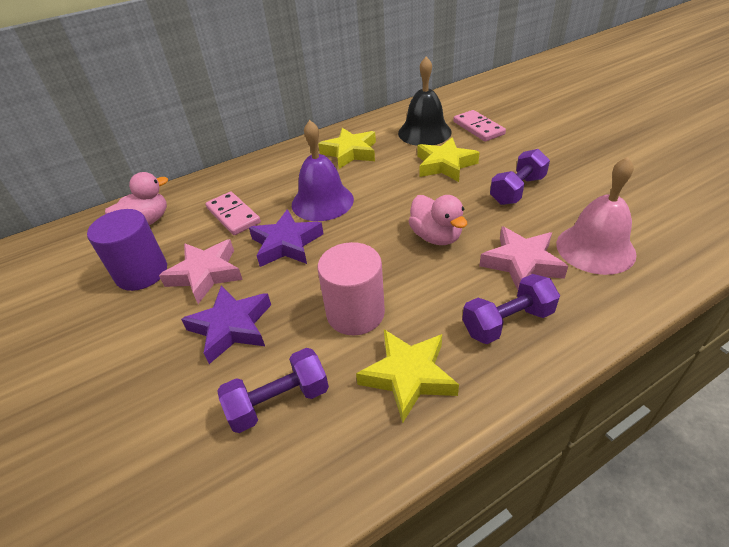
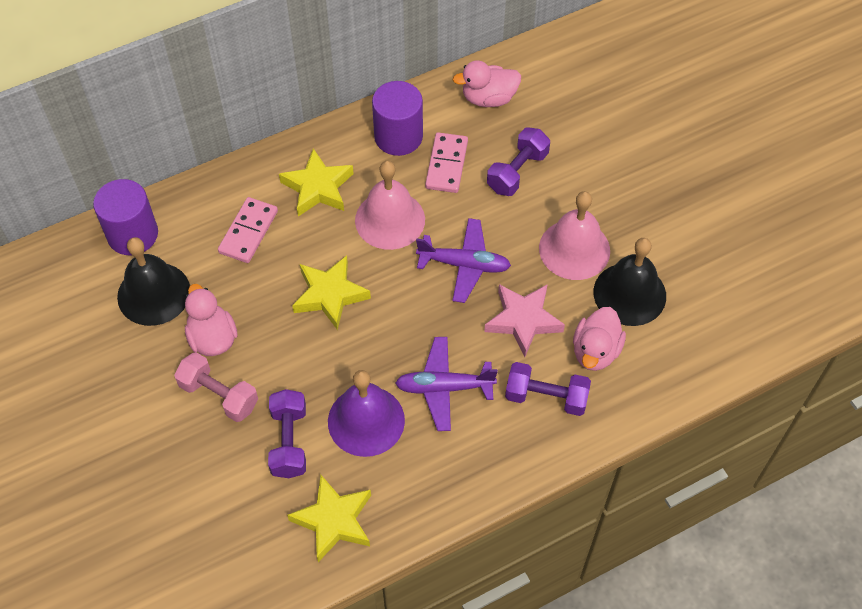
black bell: [398,57,452,146] = 1 -> [117,237,190,326] [594,238,666,326] = 2
pink bell: [556,157,637,275] = 1 -> [355,161,425,250] [539,191,610,280] = 2
pink cylinder: [318,242,385,335] = 1 -> none = 0
pink duck: [105,172,168,225] [409,195,467,245] = 2 -> [185,284,238,356] [453,60,521,107] [573,307,626,371] = 3
pink dumbbell: none = 0 -> [174,352,258,422] = 1
pink star: [159,239,243,304] [479,226,568,290] = 2 -> [484,284,565,357] = 1
purple cylinder: [87,209,167,291] = 1 -> [93,179,158,255] [372,81,423,156] = 2
purple plane: none = 0 -> [395,337,498,431] [416,218,511,303] = 2
purple star: [181,286,271,364] [249,209,324,267] = 2 -> none = 0

